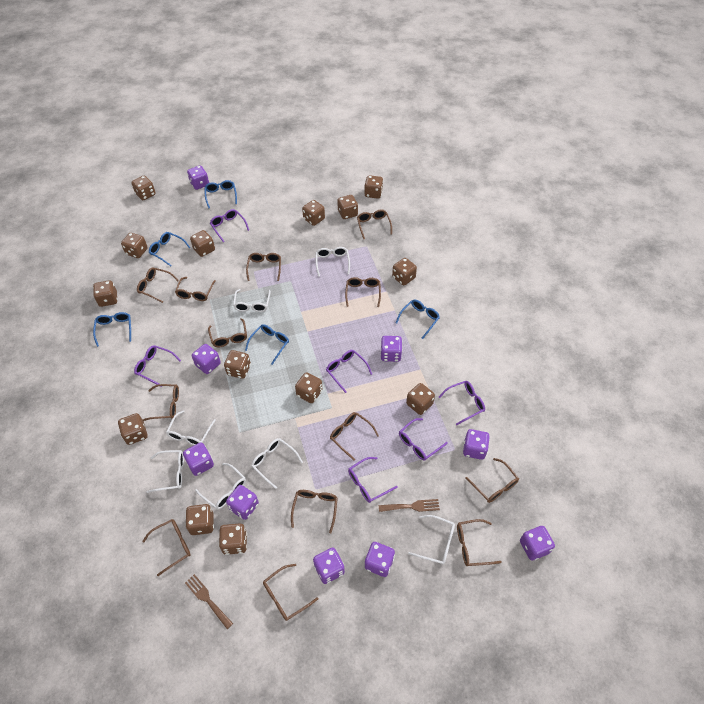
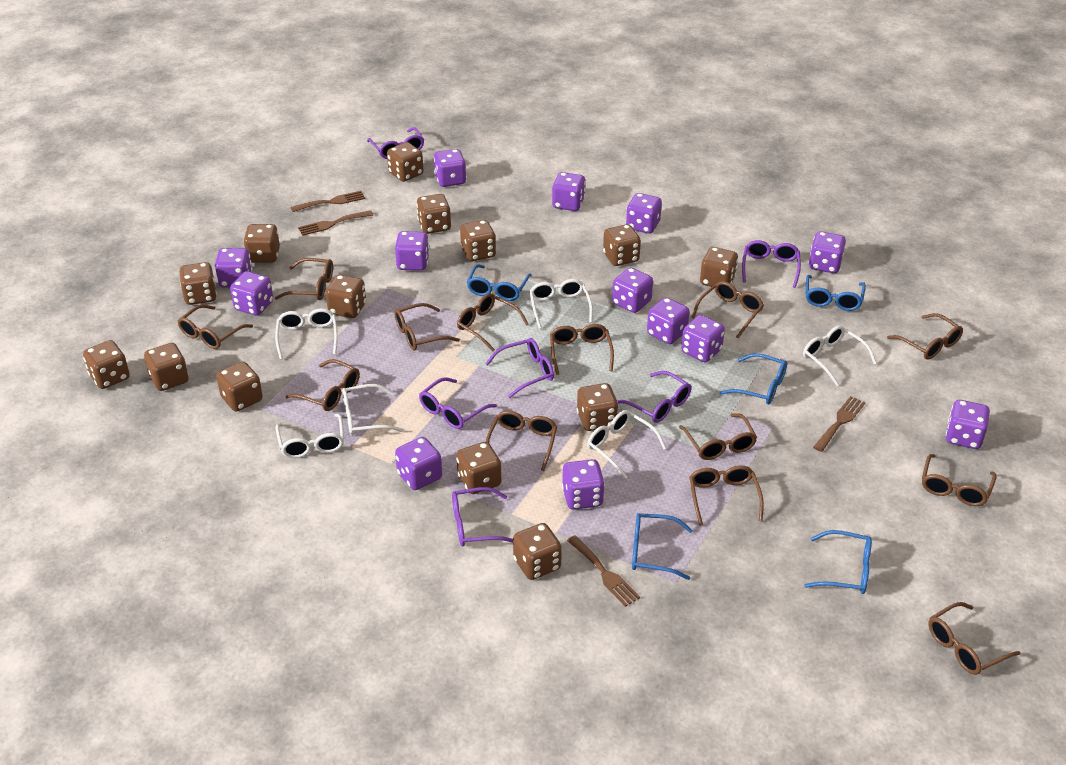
brown fork: [185,574,233,629] [379,499,440,512] = 2 -> [291,191,365,212] [298,210,373,236] [567,535,640,607] [813,396,866,452] = 4
purple dice: [183,442,214,476] [187,165,209,190] [192,344,221,374] [226,485,259,520] [313,547,345,584] [365,542,395,577] [381,336,402,362] [463,429,490,460] [520,526,555,560] = 9 -> [215,248,253,287] [230,271,273,316] [395,231,430,271] [395,437,442,490] [433,149,467,187] [552,172,586,211] [562,459,605,510] [612,267,653,313] [626,193,662,234] [647,297,690,344] [681,315,725,362] [809,231,846,273] [946,400,990,449] = 13
white glasses: [147,450,184,493] [166,410,216,445] [195,463,246,510] [233,289,271,312] [251,438,303,489] [316,247,350,277] [408,515,455,565] = 7 -> [275,309,338,360] [276,414,344,458] [342,384,403,436] [529,279,593,329] [587,410,666,479] [803,325,877,386] = 6

